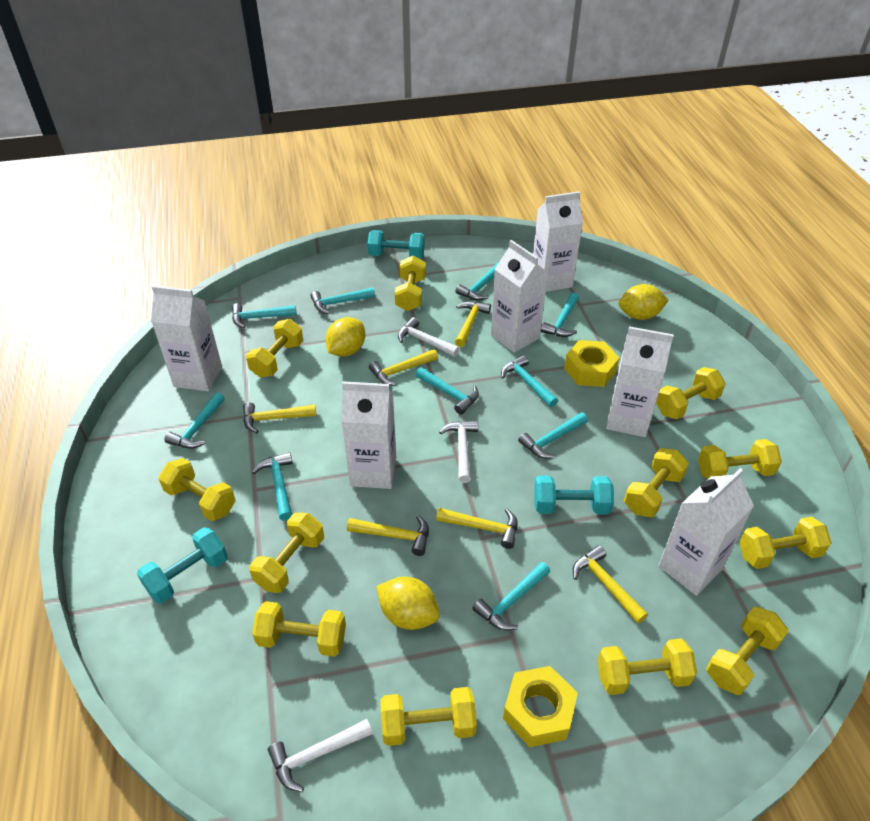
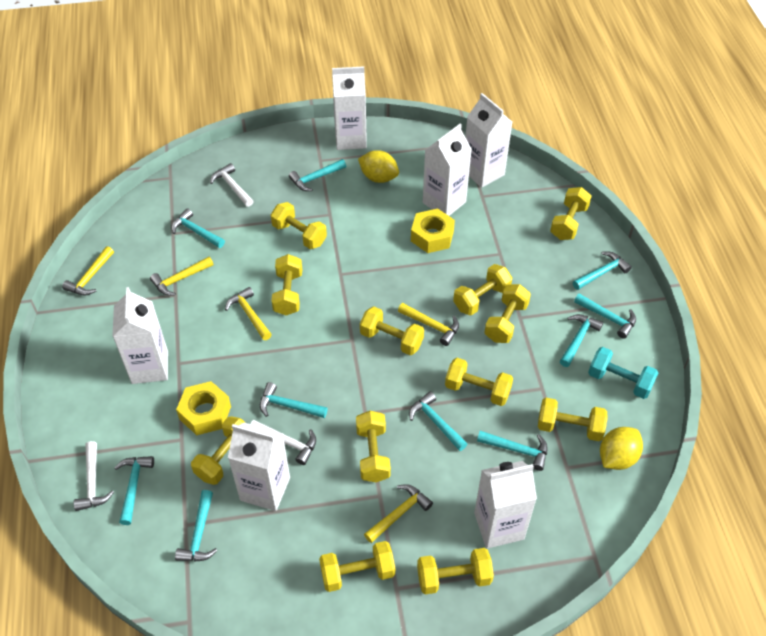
turquoise dumbbell: [137,527,227,604] [368,230,425,259] [534,476,614,514] = 3 -> [588,347,658,399] = 1
yellow hammer: [243,402,316,433] [347,515,429,556] [369,349,438,386] [436,508,518,549] [455,301,491,347] [573,545,648,624] = 6 -> [62,246,114,295] [150,257,213,296] [225,287,272,340] [364,484,433,543] [398,303,459,346] = 5
yellow lemon: [326,317,365,357] [376,577,440,630] [618,284,669,320] = 3 -> [358,150,399,183] [600,427,643,470] = 2

